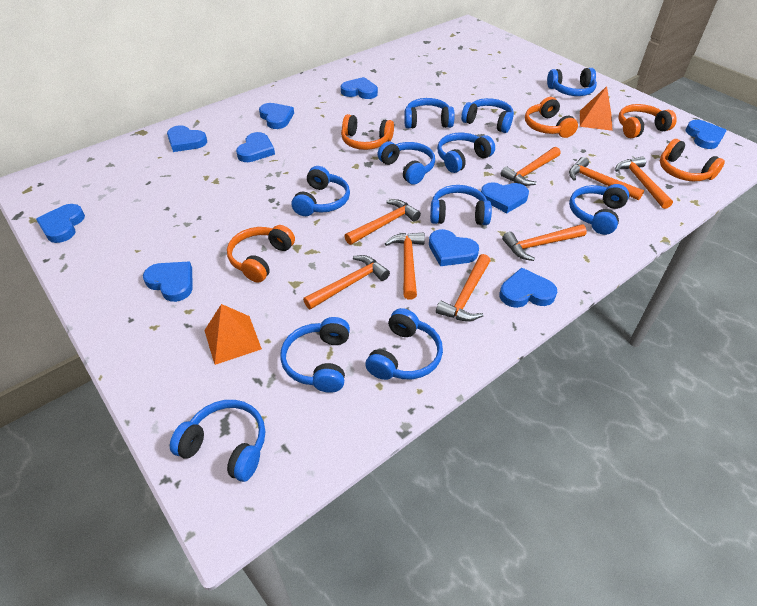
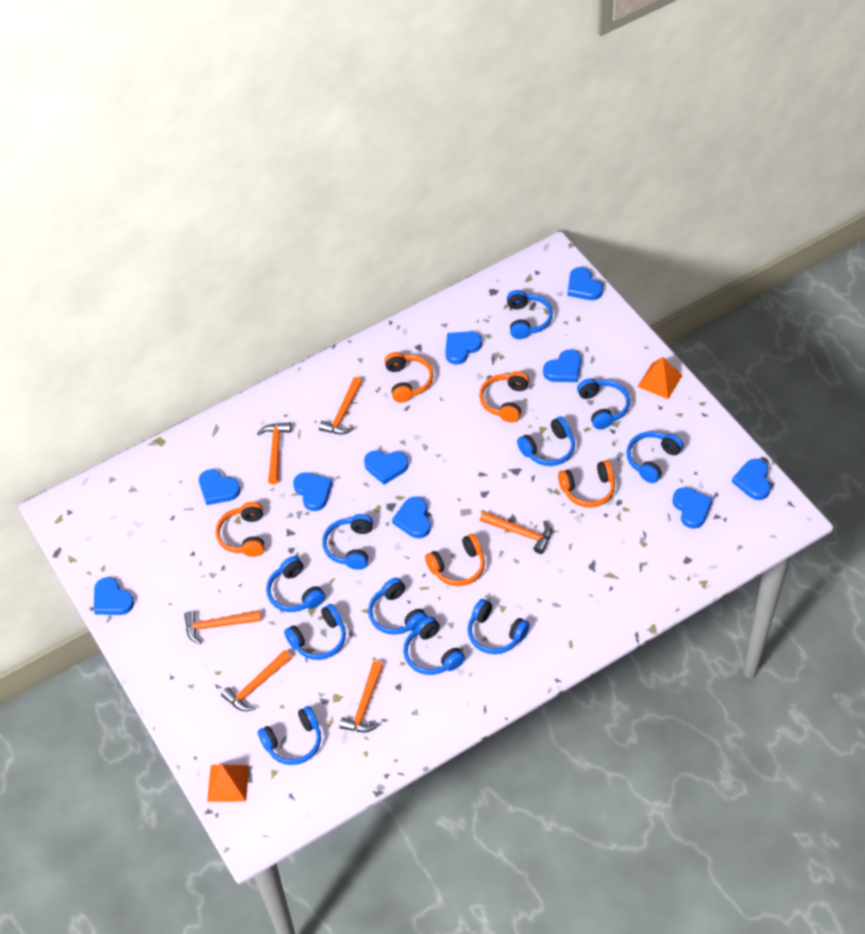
orange hammer: [303,255,390,310] [344,199,421,245] [385,232,425,299] [436,254,491,321] [501,147,561,186] [502,224,587,261] [569,157,644,201] [615,156,673,209] = 8 -> [184,610,261,644] [221,650,292,711] [257,422,291,484] [319,377,363,435] [339,661,383,732] [480,511,551,554] = 6

